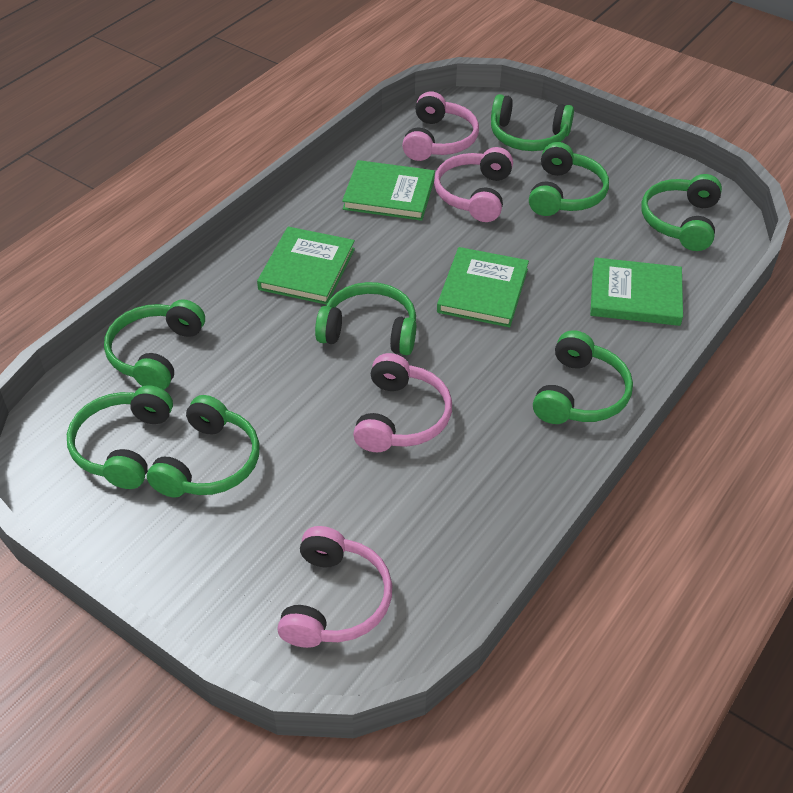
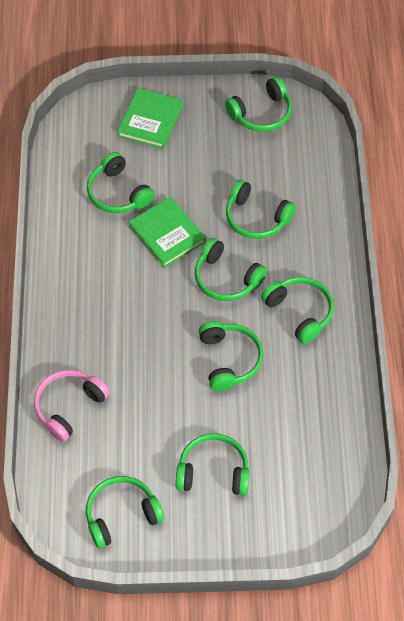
green book: [257,227,355,305] [342,160,435,221] [437,247,529,327] [590,257,683,326] = 4 -> [117,88,183,149] [129,197,206,268] = 2
pink headphones: [278,526,392,648] [353,353,452,452] [402,91,479,161] [434,147,513,222] = 4 -> [34,370,110,442] = 1

